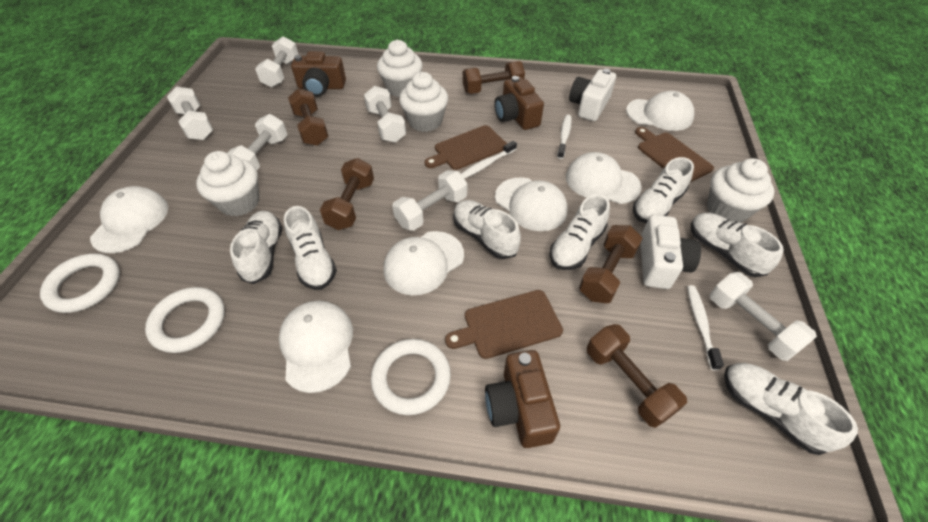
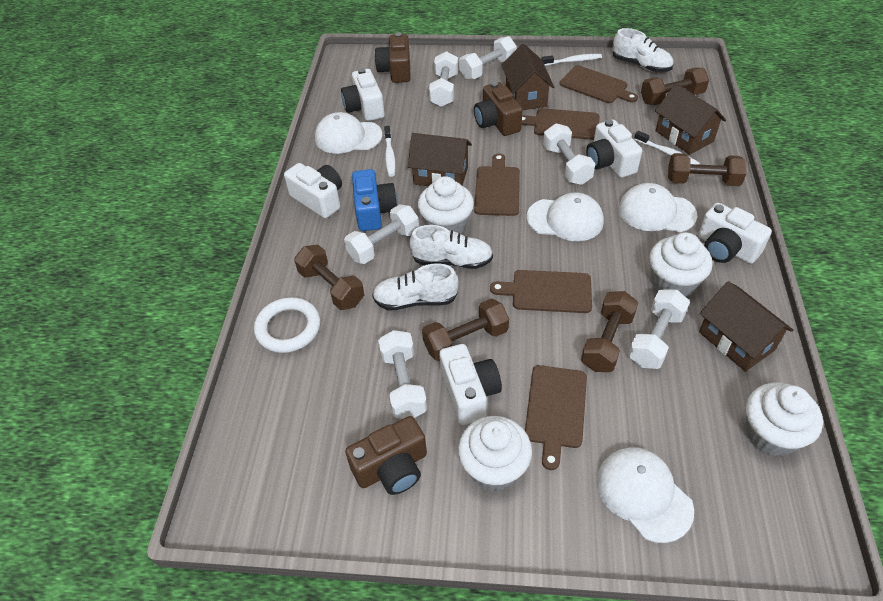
blue camera: none = 0 -> [352,169,398,231] = 1
brown cutting board: [425,125,507,170] [445,290,563,359] [635,127,714,182] = 3 -> [474,153,520,216] [490,270,592,313] [522,108,600,140] [525,365,587,470] [559,65,638,103] = 5
brown house: none = 0 -> [408,133,472,186] [502,44,554,110] [655,83,726,155] [699,281,793,372] = 4
white camera: [569,69,616,121] [641,215,701,289] = 2 -> [284,163,342,218] [341,68,385,121] [439,344,502,425] [586,119,642,178] [698,203,772,264] = 5
white cap: [90,186,168,253] [279,301,353,393] [384,231,464,295] [495,177,568,231] [566,152,642,204] [626,91,694,131] = 6 -> [315,112,382,154] [526,193,604,241] [596,447,694,543] [619,183,697,232] = 4
white ring: [40,253,120,313] [145,287,225,353] [371,339,451,415] = 3 -> [254,297,320,353] = 1
white shoe: [230,211,283,284] [284,206,337,290] [453,200,521,259] [550,194,610,270] [633,157,694,223] [691,213,784,277] [724,363,858,455] = 7 -> [372,264,459,311] [409,225,493,269] [613,28,674,72] = 3

